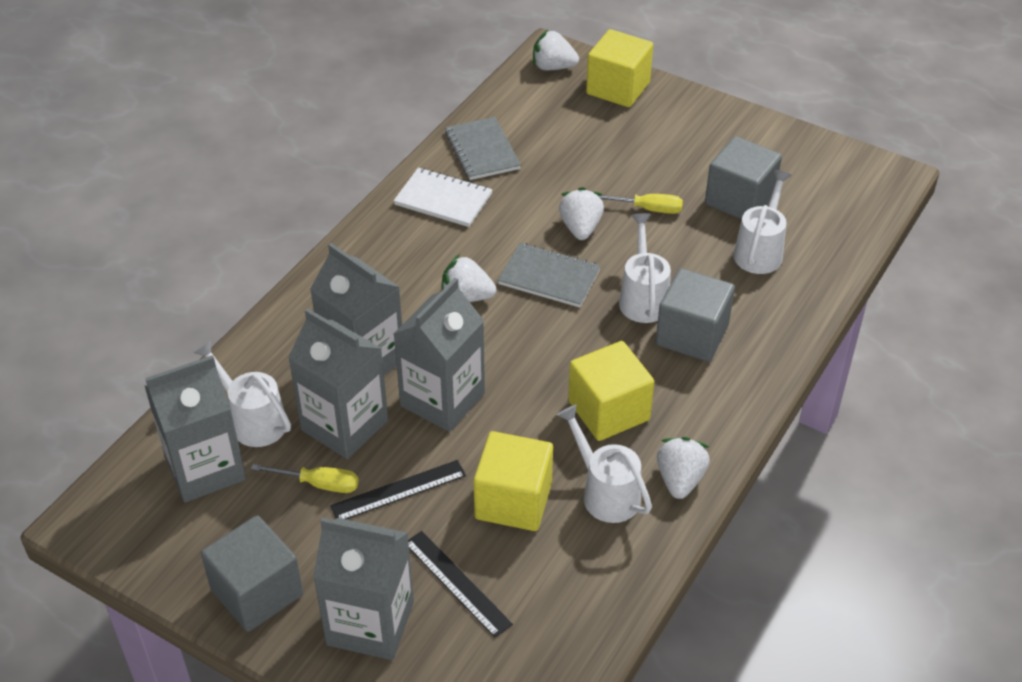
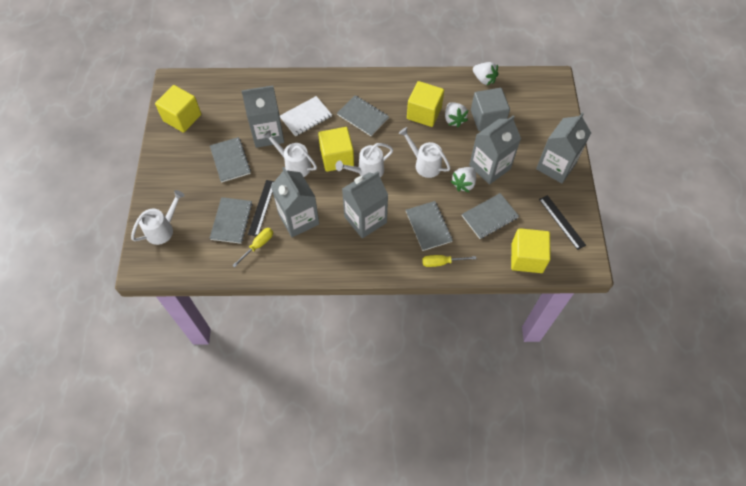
grey cube: [201,516,303,632] [655,268,735,362] [705,136,782,219] = 3 -> [471,88,510,131] = 1
grey notebook: [445,117,521,180] [498,243,601,308] = 2 -> [209,197,252,244] [210,137,251,182] [337,95,389,136] [406,201,453,251] [462,193,519,239] = 5
white strawberry: [442,254,497,302] [533,30,579,70] [559,187,604,240] [657,437,710,499] = 4 -> [445,102,468,127] [450,167,476,193] [473,62,499,85] = 3
yellow cube: [473,431,553,531] [568,341,654,441] [586,29,653,107] = 3 -> [155,85,201,133] [318,127,354,172] [407,81,444,127] [511,228,551,273] = 4

